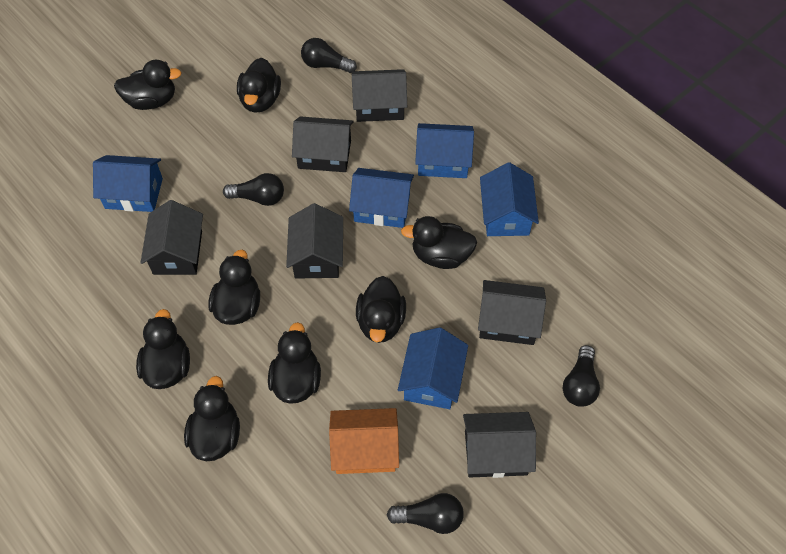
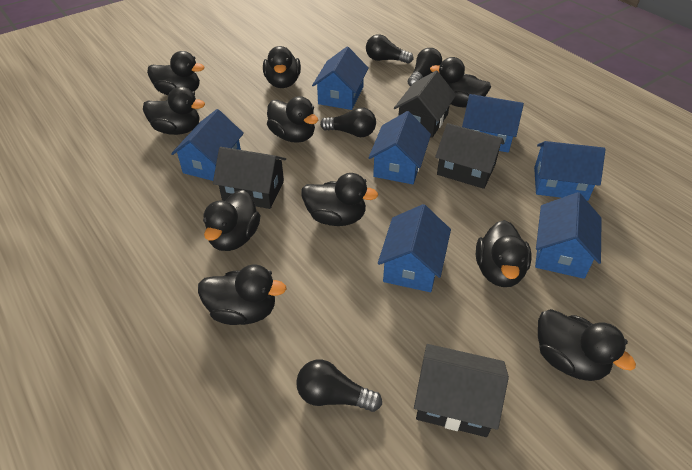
black duck: [114,60,181,110] [136,309,190,389] [184,376,240,461] [208,250,260,325] [237,58,281,113] [268,322,321,404] [356,276,406,343] [401,216,477,269] = 8 -> [143,86,205,135] [147,51,204,95] [198,265,287,325] [203,190,260,251] [263,46,301,88] [267,96,319,143] [301,173,378,226] [430,57,491,107] [476,220,532,287] [538,309,636,381] = 10
black house: [141,200,203,275] [286,203,343,279] [292,116,354,172] [352,69,407,122] [463,412,536,478] [478,280,546,345] = 6 -> [213,147,286,209] [394,71,456,138] [414,344,509,437] [435,123,504,189] = 4
blue house: [93,155,163,212] [349,168,414,228] [398,327,468,409] [415,123,474,178] [480,162,539,236] = 5 -> [171,109,244,181] [312,47,369,110] [368,111,431,184] [378,204,451,292] [462,94,524,153] [534,141,606,201] [535,192,602,279] = 7
orange house: [329,408,399,474] = 1 -> none = 0

